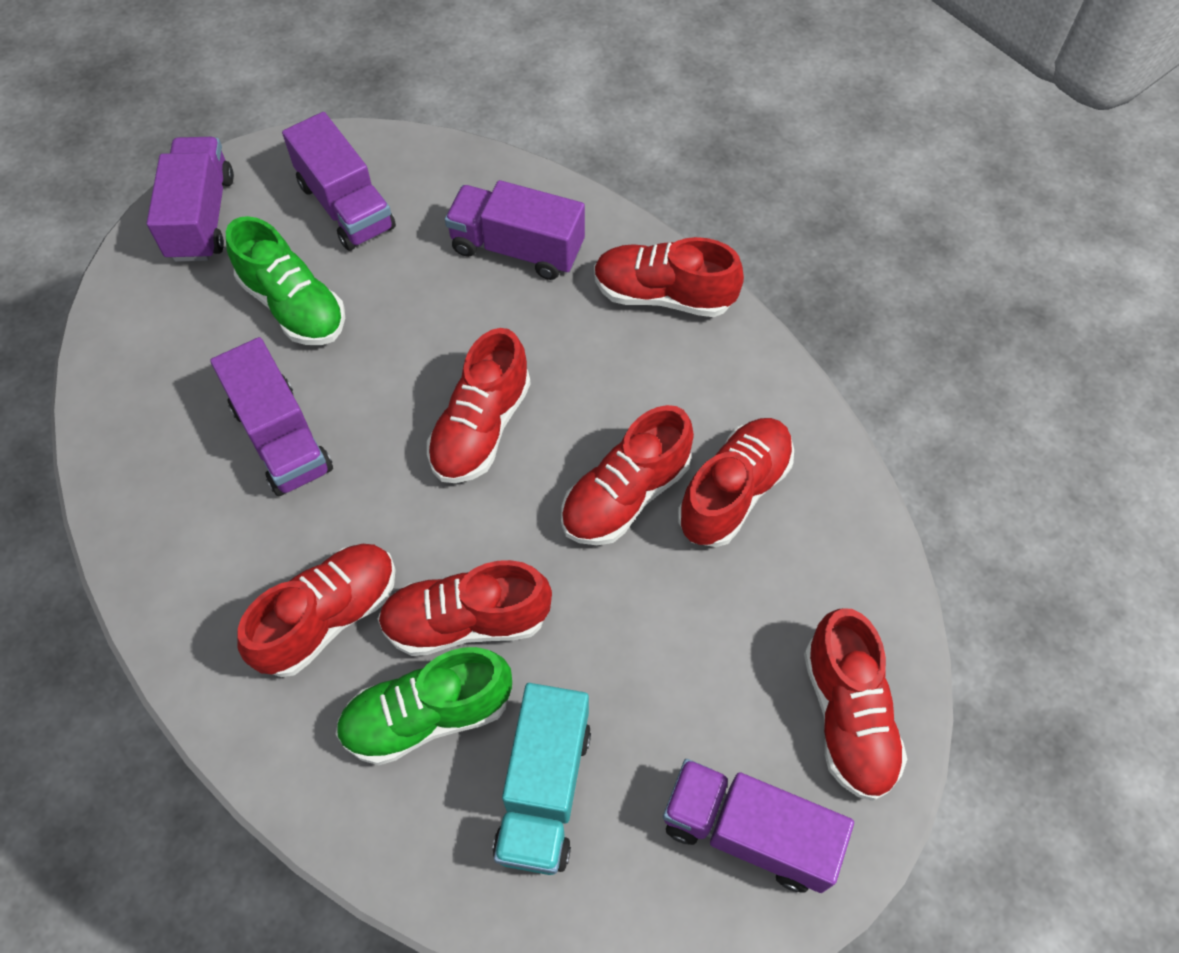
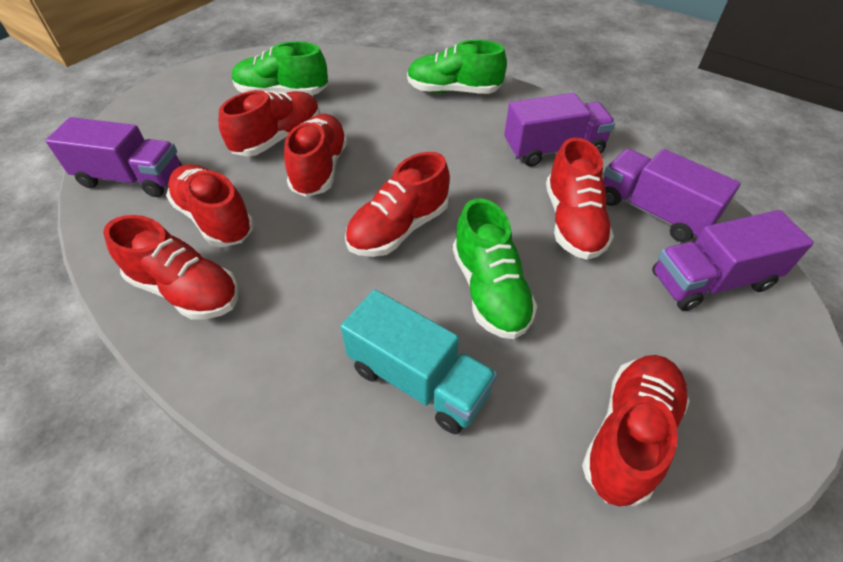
green shoe: [226,216,345,345] [336,647,512,765] = 2 -> [232,41,328,96] [407,40,507,94] [453,198,537,339] = 3
purple truck: [147,137,234,262] [210,337,333,496] [282,112,396,251] [445,180,585,280] [663,759,854,893] = 5 -> [46,117,182,197] [504,93,615,167] [603,149,741,242] [652,210,814,311] = 4

